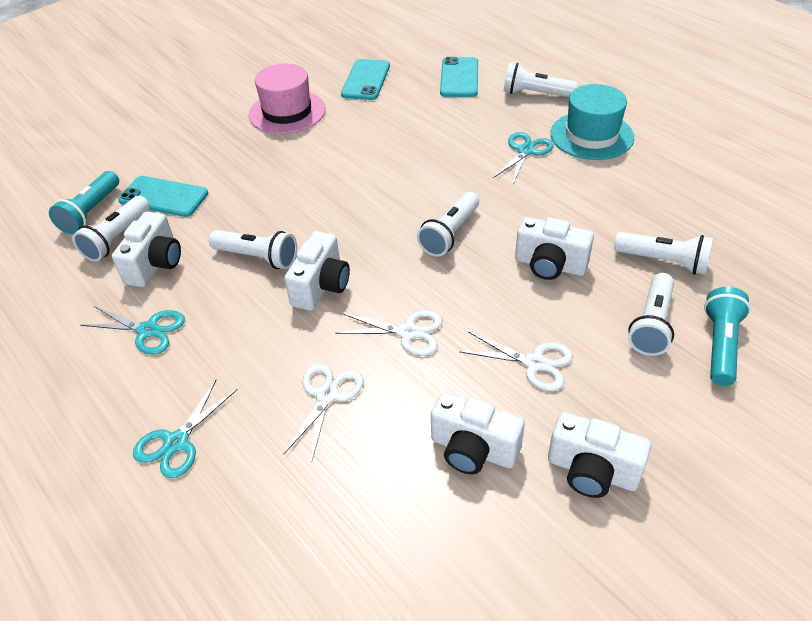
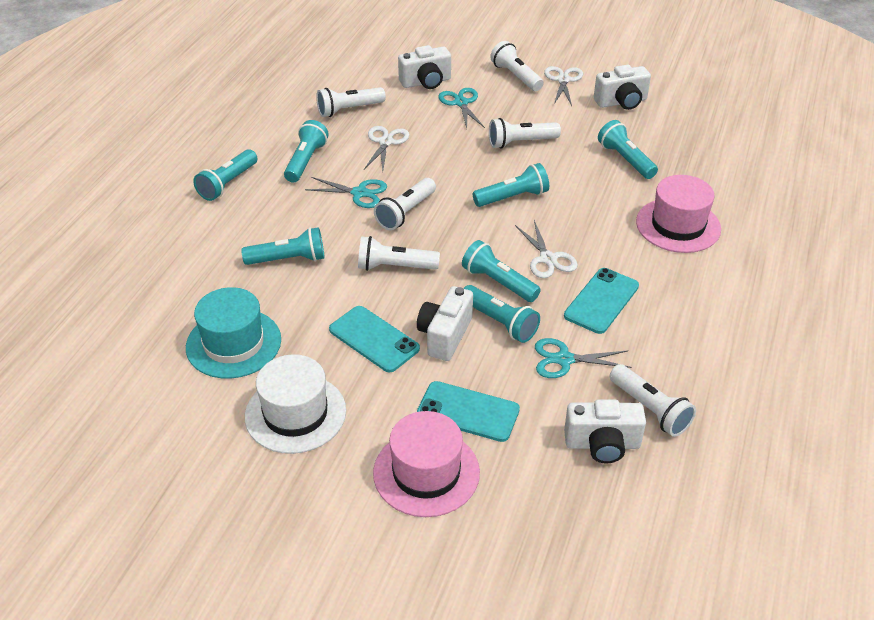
pink hat: [249,64,326,134] = 1 -> [373,411,480,517] [636,175,721,253] = 2
turquoise flashlight: [49,171,119,234] [704,287,751,386] = 2 -> [193,149,258,201] [241,227,325,265] [284,120,329,183] [462,240,541,302] [463,285,540,343] [473,163,549,207] [598,120,658,179] = 7
white camera: [112,211,181,287] [284,231,350,311] [431,392,525,474] [515,217,594,280] [548,412,651,498] = 5 -> [398,45,451,89] [417,286,473,361] [564,399,646,463] [594,65,651,110] = 4
white hat: none = 0 -> [245,354,346,454] = 1

